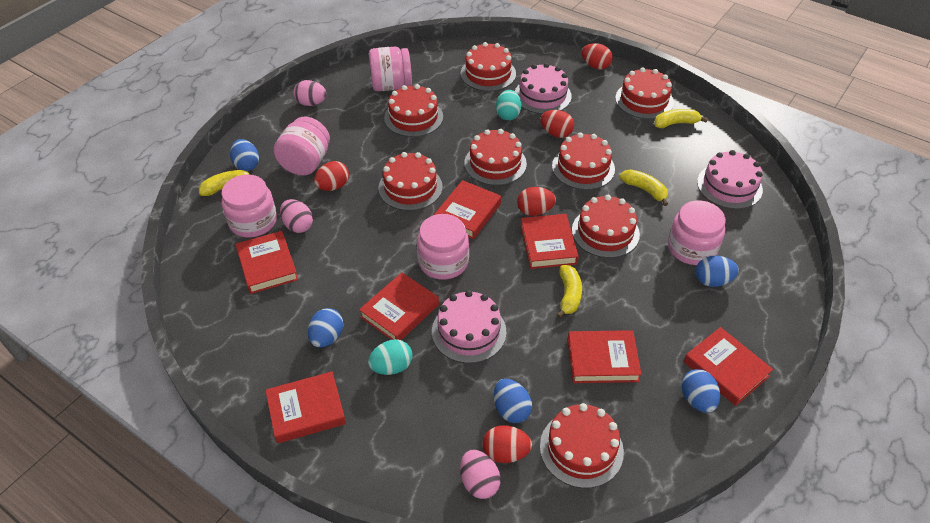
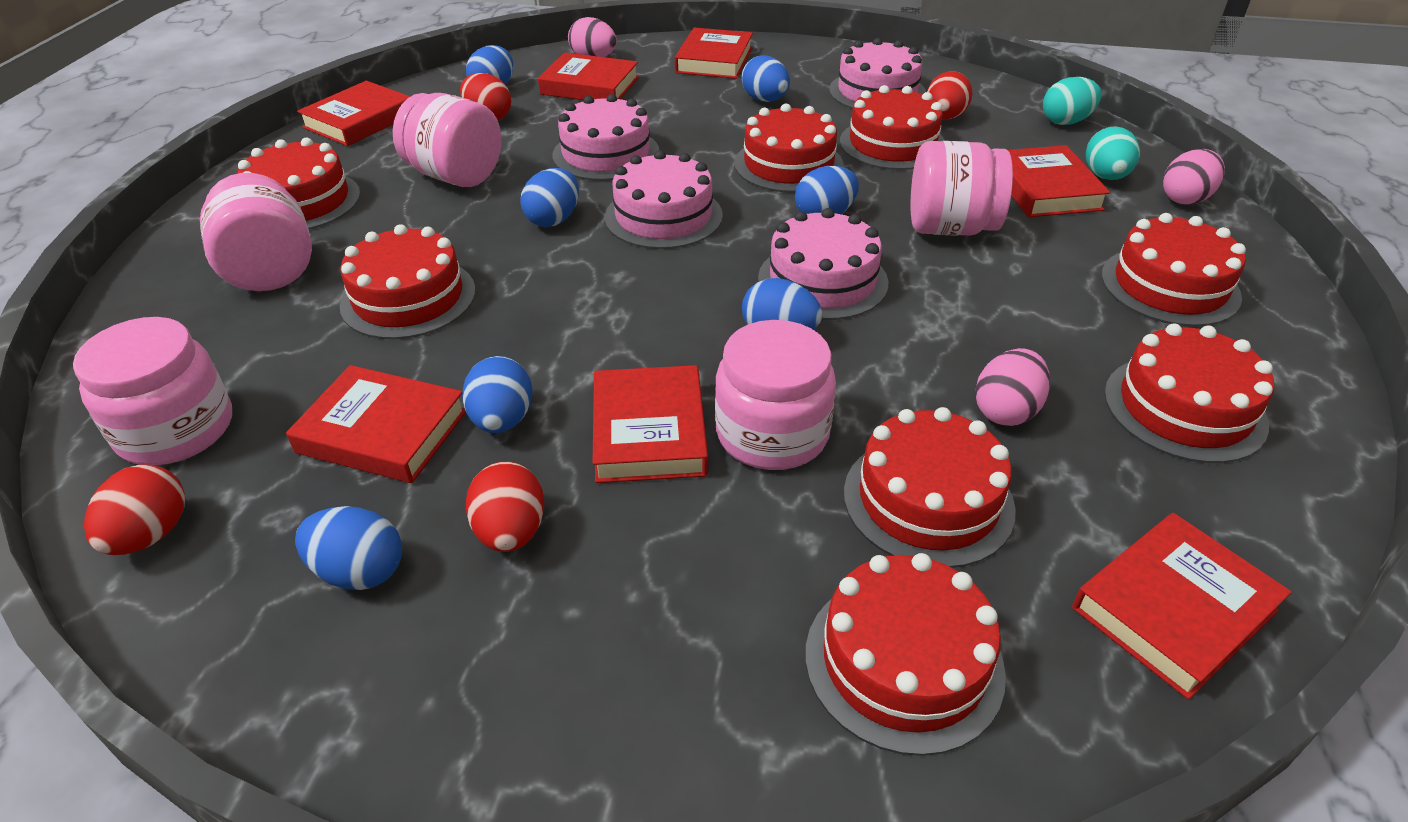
blue egg: [230,139,259,171] [308,308,343,348] [494,379,532,423] [681,369,720,413] [695,256,739,287] = 5 -> [295,506,402,590] [462,356,533,433] [466,45,513,85] [520,168,579,227] [741,55,790,102] [742,278,822,330] [795,166,859,214] = 7
pink cake: [432,290,506,363] [515,63,572,114] [697,150,763,209] = 3 -> [552,94,659,181] [605,150,723,249] [758,208,888,320] [829,38,926,109] = 4
red egg: [314,161,349,191] [483,425,532,463] [517,187,556,216] [540,110,574,138] [582,43,613,70] = 5 -> [84,464,185,555] [460,73,512,120] [466,462,544,552] [927,71,972,119] = 4
yellow banana: [199,170,250,196] [556,265,582,318] [620,169,668,206] [654,109,708,128] = 4 -> none = 0

